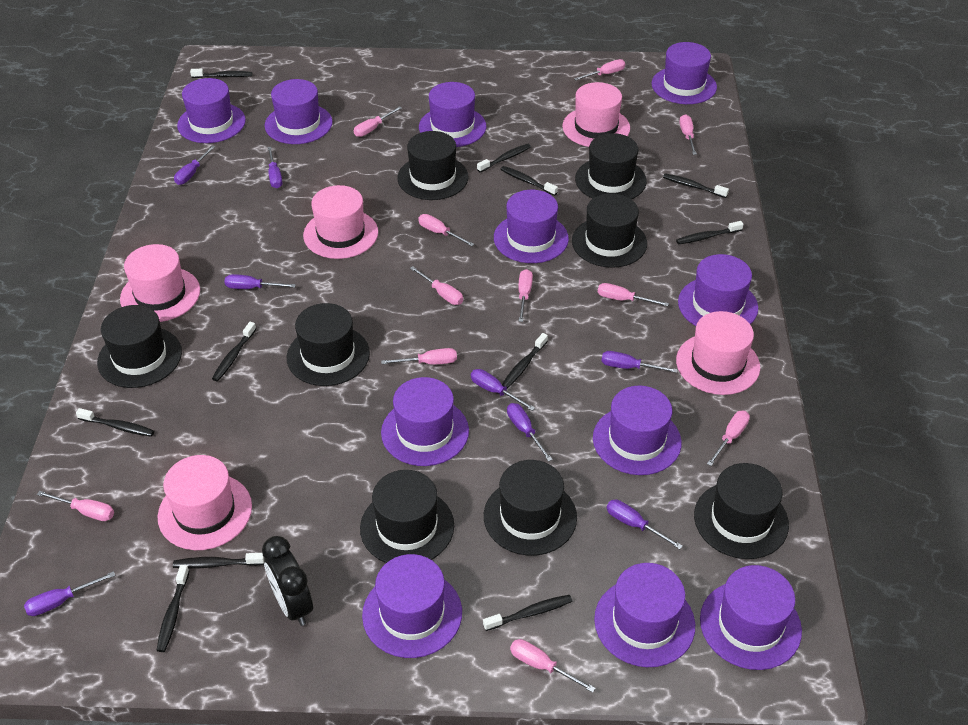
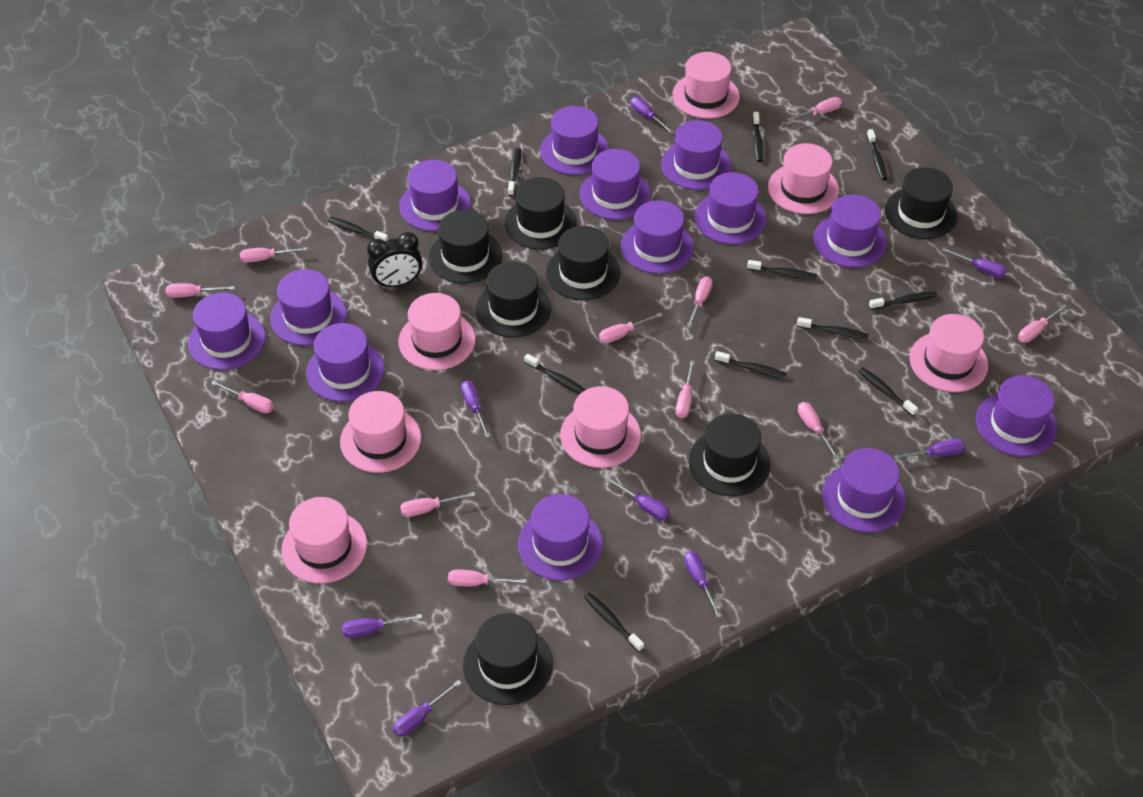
black hat: [97,305,182,388] [287,303,370,386] [360,470,454,563] [397,131,468,200] [484,460,577,556] [572,193,647,268] [575,133,647,199] [694,463,789,559] = 8 -> [429,210,502,284] [463,613,553,705] [476,262,551,338] [504,177,577,249] [546,226,620,300] [688,413,771,496] [885,167,957,239] = 7
pink hat: [120,244,200,322] [158,455,252,550] [303,185,378,259] [562,82,630,147] [676,311,760,395] = 5 -> [281,497,367,583] [340,391,421,473] [398,293,476,370] [560,386,641,468] [672,52,740,119] [768,143,839,214] [910,314,988,392] = 7
purple hat: [177,78,246,143] [265,79,333,144] [362,554,462,658] [381,377,469,466] [419,82,486,147] [494,190,569,263] [593,386,682,475] [594,563,695,667] [652,42,717,104] [678,254,758,326] [700,565,802,670] = 11 -> [188,293,266,370] [270,269,347,346] [306,323,385,402] [399,160,471,231] [518,494,603,581] [540,106,609,175] [579,149,651,220] [621,200,694,274] [661,120,731,190] [694,172,767,244] [814,194,887,268] [822,448,906,533] [976,375,1057,457] = 13

